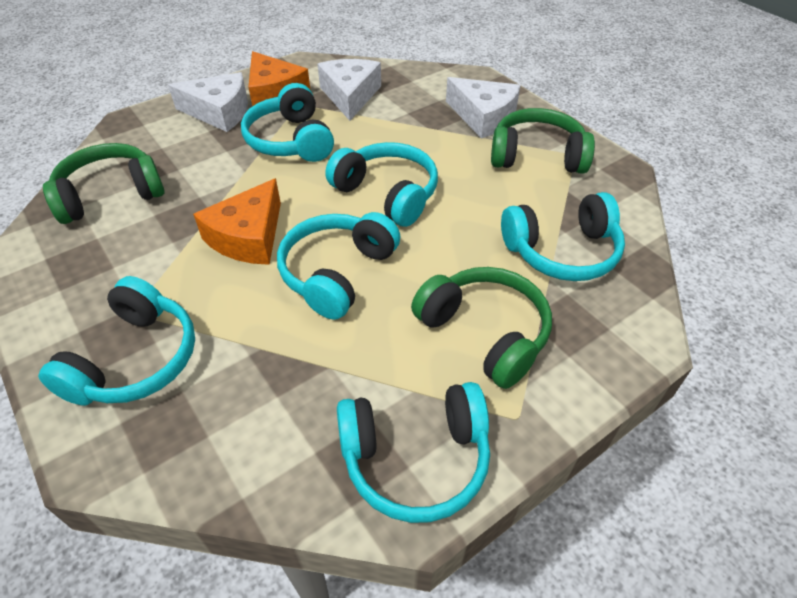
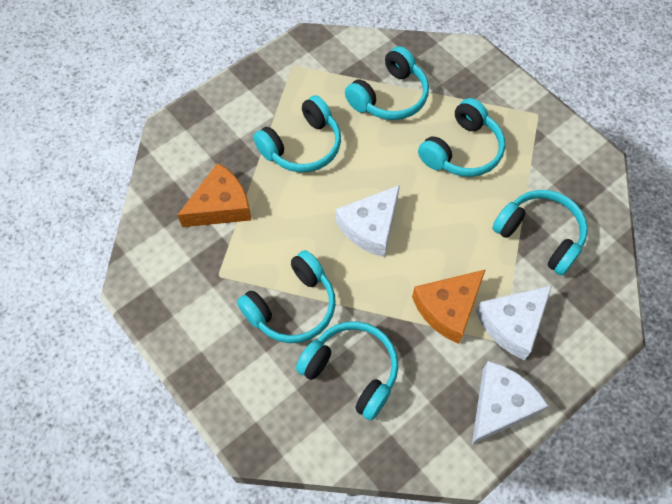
green headphones: [43,143,165,224] [411,267,552,389] [491,108,595,174] = 3 -> none = 0

